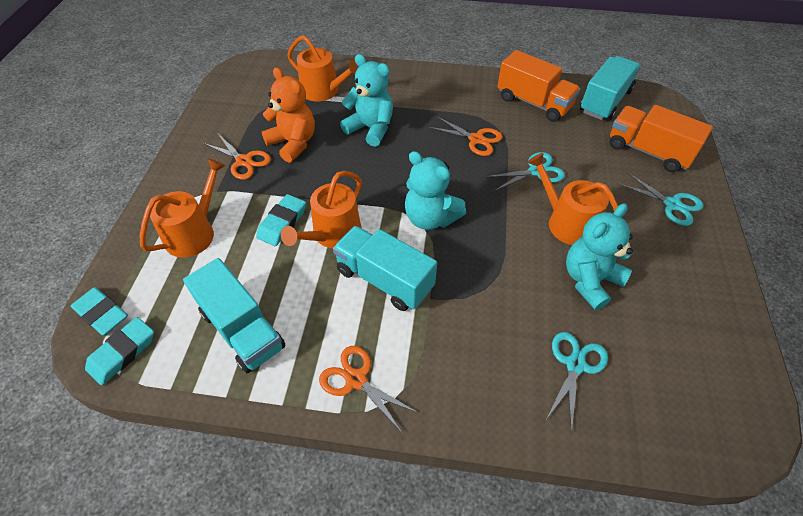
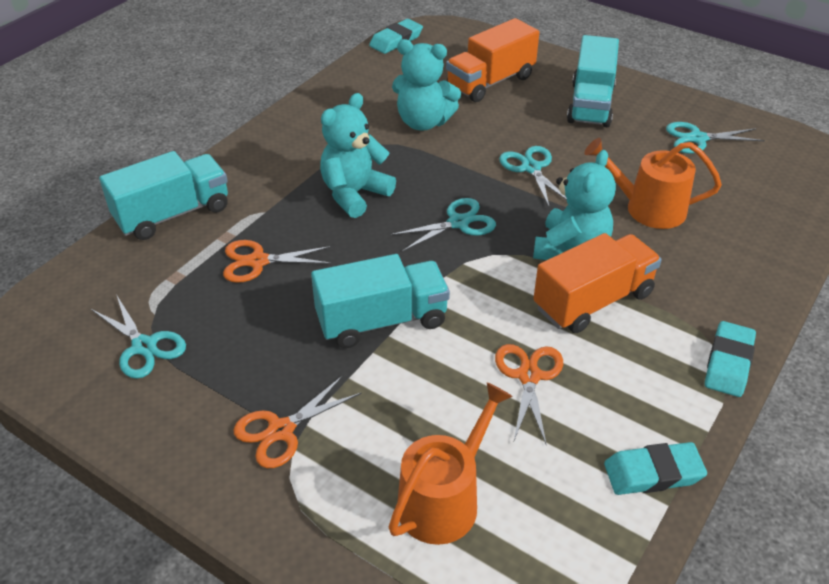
orange teddy bear: [262,67,315,163] = 1 -> none = 0
orange watering can: [140,158,226,257] [281,171,362,248] [287,35,359,101] [527,153,618,245] = 4 -> [389,382,513,545] [584,138,722,229] = 2
turquoise scissors: [486,152,565,191] [545,332,608,433] [617,172,703,226] = 3 -> [91,294,186,379] [390,198,496,252] [499,146,567,208] [666,122,765,154] = 4

